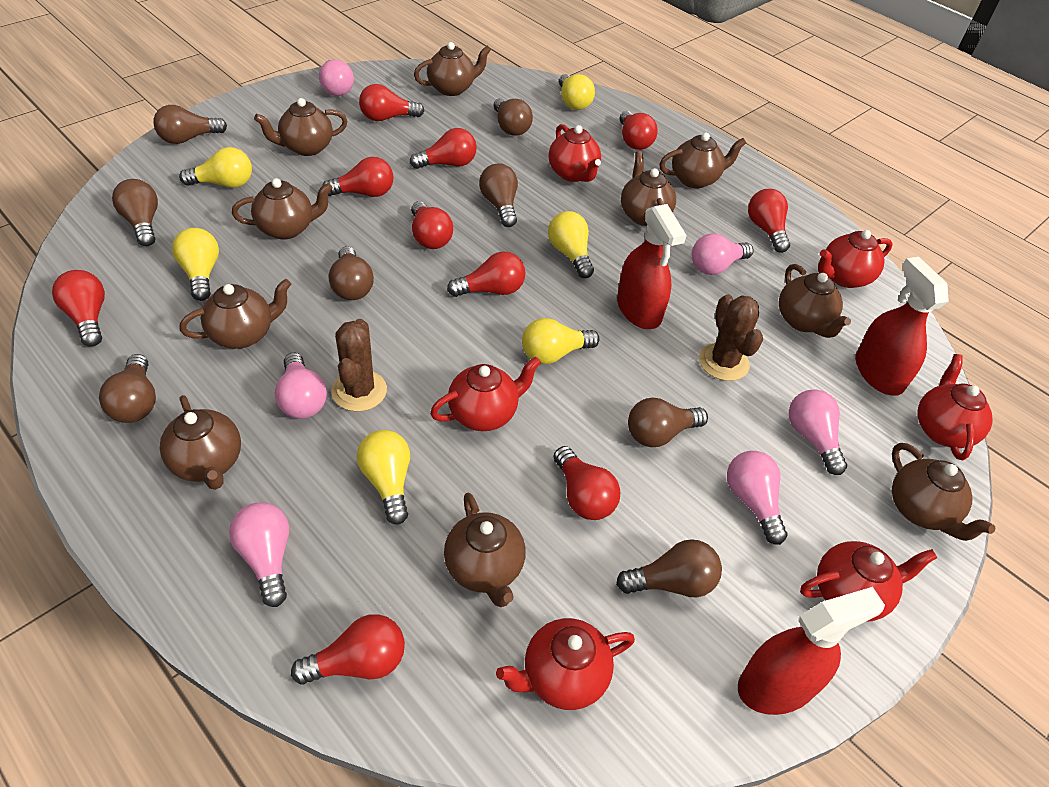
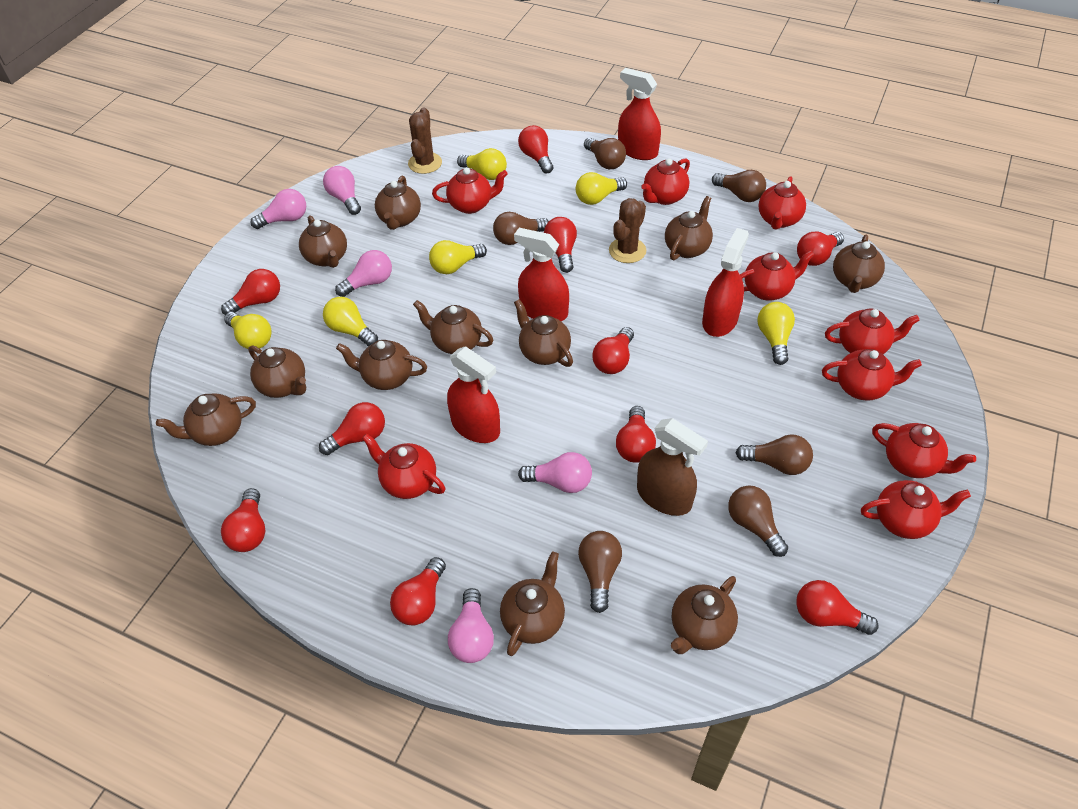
brown light bulb: [99,354,156,423] [112,179,158,246] [153,105,227,144] [329,246,374,300] [479,163,518,227] [494,98,533,136] [616,539,722,597] [628,398,708,447] = 8 -> [493,212,549,245] [578,531,622,613] [584,138,626,169] [712,170,766,202] [728,485,788,557] [735,434,813,475] = 6
brown spray bottle: none = 0 -> [637,418,708,516] = 1
brown teapot: [160,395,241,490] [179,279,291,349] [232,178,333,239] [254,98,347,156] [414,42,491,96] [444,493,525,607] [621,151,676,226] [659,133,746,188] [779,264,851,338] [892,443,995,541] = 10 -> [156,393,256,446] [248,345,306,398] [299,215,347,268] [336,340,427,390] [375,175,421,230] [413,300,493,354] [500,552,565,656] [514,299,573,367] [665,196,713,260] [671,576,738,654] [833,235,885,293] = 11
pink light bulb: [229,502,289,607] [275,353,327,419] [319,60,354,96] [692,233,753,275] [727,451,787,545] [789,389,847,475] = 6 -> [250,189,306,229] [323,166,361,215] [335,250,392,297] [448,588,494,663] [518,452,592,493] = 5
red spray bottle: [617,204,686,329] [738,587,885,715] [855,257,949,396] = 3 -> [447,346,500,443] [514,228,569,321] [618,68,661,160] [702,228,749,337] = 4
red teapot: [430,356,541,431] [496,618,635,710] [548,124,601,182] [800,541,937,622] [818,230,893,288] [917,354,993,460] = 6 -> [362,433,445,499] [432,167,508,214] [641,158,690,205] [740,250,814,301] [758,176,806,230] [822,349,922,401] [825,308,920,354] [861,480,971,539] [872,423,976,478] = 9

